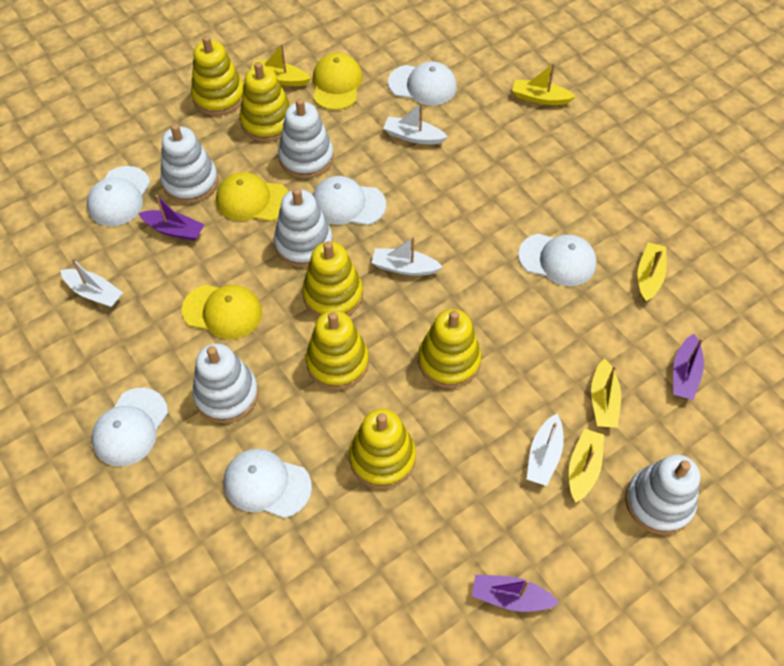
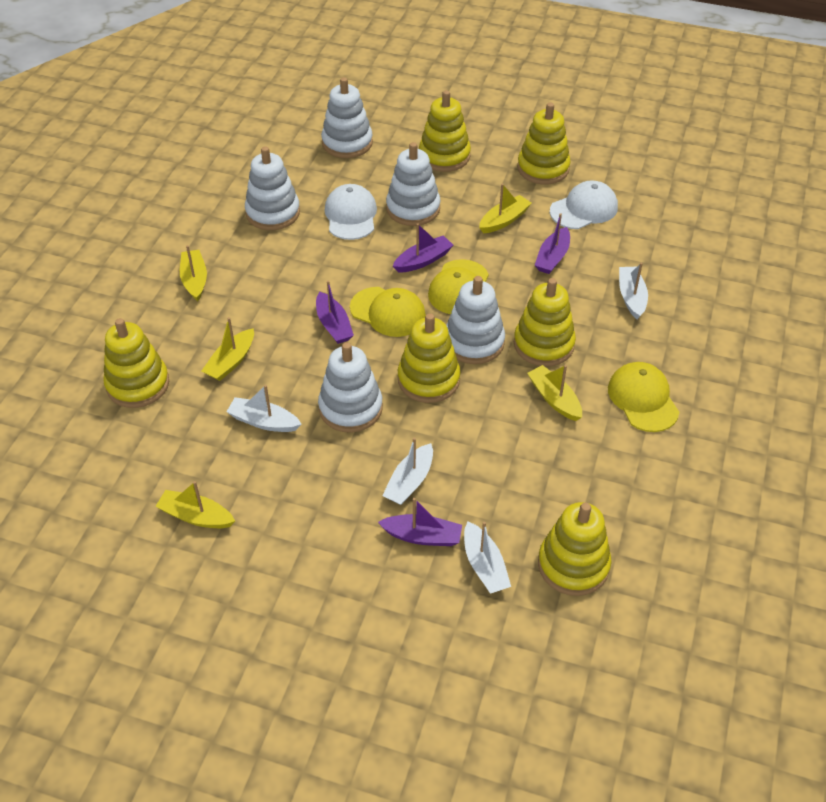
purple boat: [138,195,205,241] [472,575,559,612] [673,334,704,400] = 3 -> [316,281,354,344] [378,498,462,546] [393,223,453,273] [535,213,570,274] = 4
white cap: [87,166,150,226] [91,388,168,466] [224,449,312,518] [313,176,386,225] [388,61,457,106] [518,233,597,286] = 6 -> [324,184,377,240] [550,180,618,229] = 2

